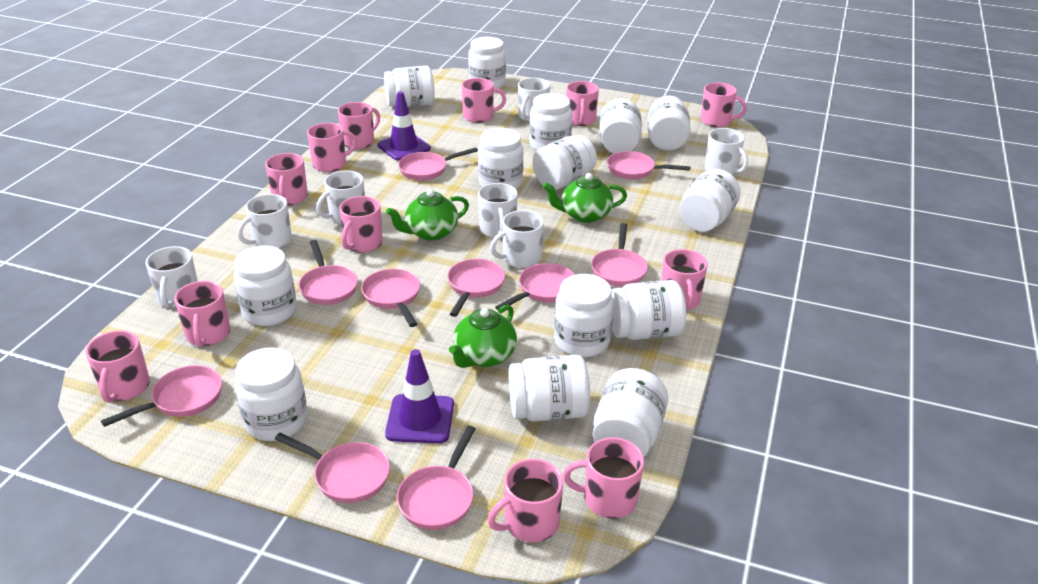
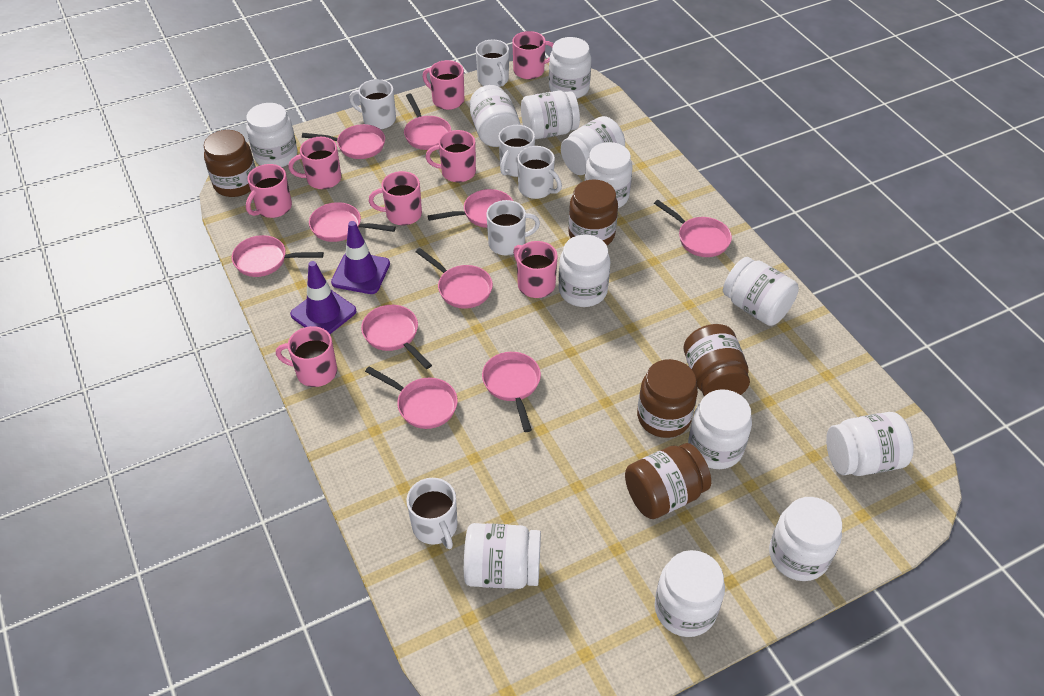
brown jar: none = 0 -> [204,130,256,197] [568,180,618,245] [625,443,711,519] [637,359,698,438] [684,324,750,396] = 5
green teapot: [386,189,469,241] [449,305,517,368] [543,173,627,223] = 3 -> none = 0
pink mug: [85,330,150,403] [174,281,230,347] [265,153,308,205] [307,123,357,172] [338,102,380,149] [339,196,383,253] [462,78,506,123] [488,459,563,542] [563,437,644,518] [566,81,599,126] [661,249,708,310] [700,82,747,127] = 12 -> [246,164,292,218] [276,326,337,387] [288,137,341,189] [369,171,422,225] [422,60,464,110] [426,130,476,183] [512,31,553,79] [513,241,558,298] = 8
white jar: [234,245,297,326] [234,348,308,441] [384,66,435,107] [468,37,506,88] [478,128,523,189] [509,355,590,422] [529,93,572,151] [533,135,597,190] [554,274,614,357] [593,368,668,456] [599,98,642,153] [611,280,686,340] [648,96,691,151] [680,169,741,232] = 14 -> [246,103,298,167] [464,523,541,589] [470,85,520,147] [521,91,580,140] [549,37,591,99] [558,235,611,307] [561,116,625,175] [585,142,633,208] [655,550,725,637] [688,389,752,469] [723,257,799,326] [769,497,842,581] [826,412,914,476] = 13
white mug: [145,246,198,308] [237,194,292,249] [316,171,365,224] [478,183,518,238] [490,210,544,268] [518,78,550,122] [705,128,748,175] = 7 -> [349,79,396,129] [406,478,458,549] [476,40,509,87] [486,200,540,256] [498,125,535,177] [517,146,562,199] = 6

